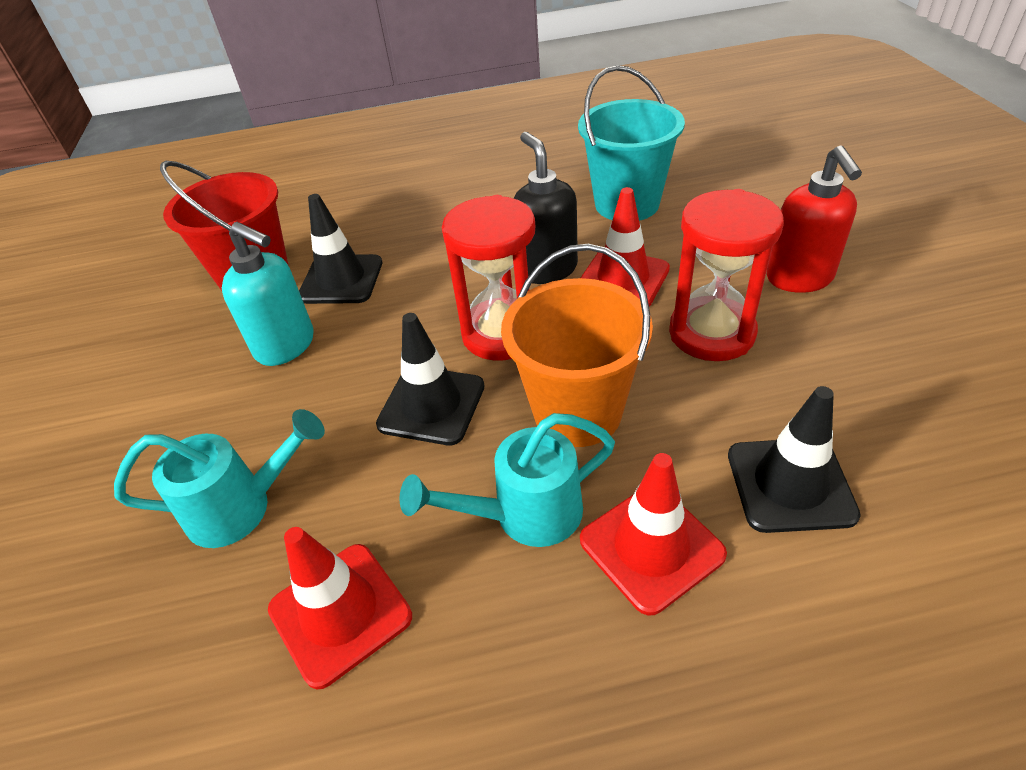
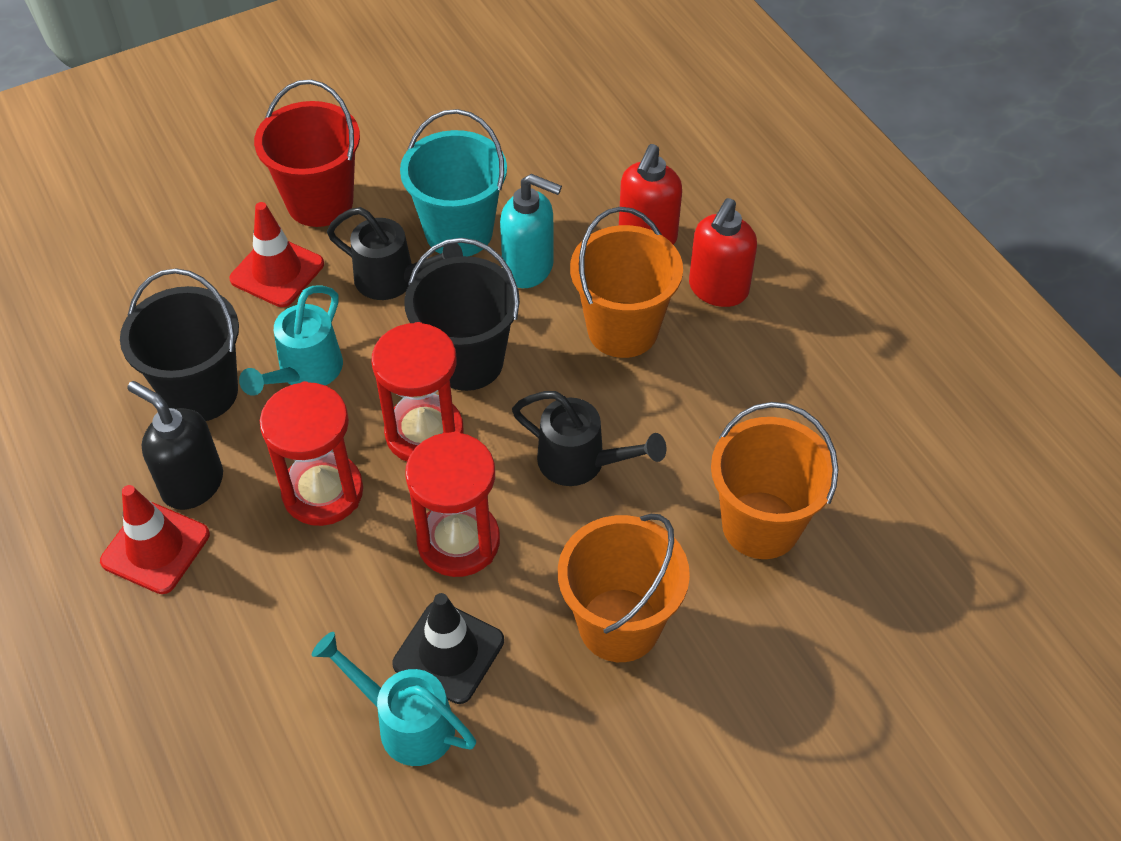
black bucket: none = 0 -> [120,268,239,421] [404,238,520,391] = 2
black traffic cone: [299,194,382,304] [376,313,485,445] [728,386,861,533] = 3 -> [392,593,504,704] = 1
black watering can: none = 0 -> [327,207,463,300] [512,391,666,486] = 2
orange bucket: [501,244,653,447] = 1 -> [558,514,690,662] [570,207,683,358] [711,402,839,559] = 3
red hourglass: [442,195,535,360] [669,189,784,361] = 2 -> [260,381,363,526] [372,322,464,462] [405,431,500,577] = 3
red soap dispenser: [767,145,862,293] = 1 -> [619,144,682,245] [689,198,757,307] = 2
red traffic cone: [268,527,412,689] [580,453,727,615] [581,187,670,306] = 3 -> [100,485,210,594] [229,202,324,307] = 2

